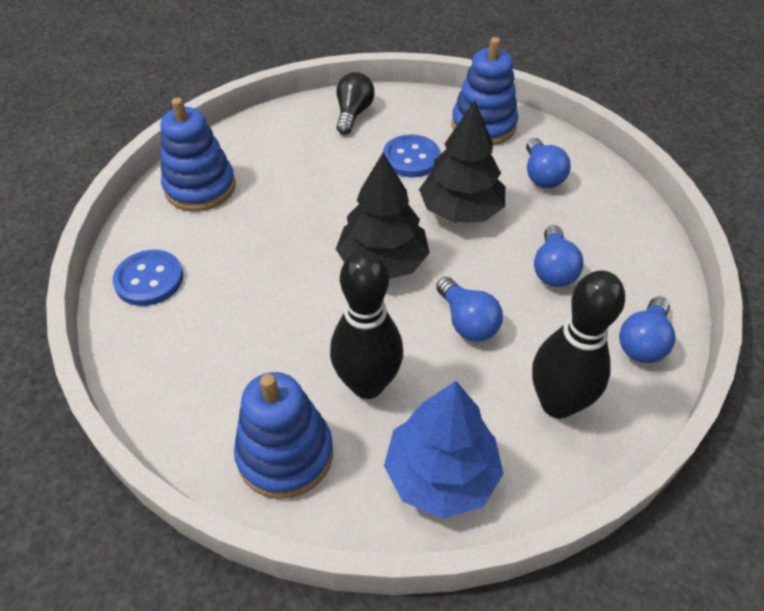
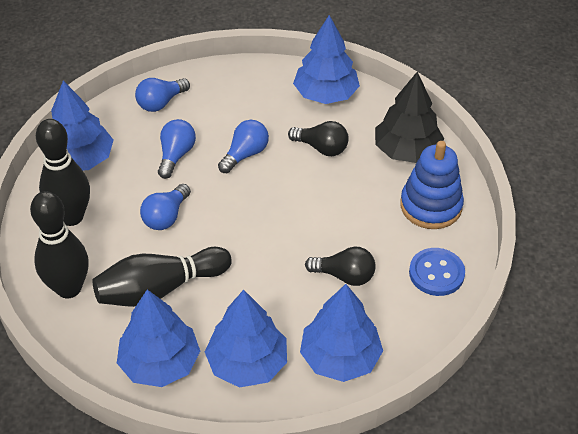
black bowling pin: [330,250,403,399] [532,271,625,418] = 2 -> [30,191,89,298] [36,119,90,226] [93,247,232,307] = 3
black light bulb: [336,72,375,135] = 1 -> [288,121,348,156] [305,246,376,286] = 2
black tree: [336,153,430,279] [419,100,505,223] = 2 -> [375,72,444,163] = 1
blue button: [113,250,183,306] [383,135,440,177] = 2 -> [409,248,465,296] = 1
blue stacking toy: [160,97,236,211] [234,372,333,499] [452,37,518,145] = 3 -> [400,141,464,229] = 1
blue tree: [384,381,503,519] = 1 -> [51,81,114,170] [117,290,200,387] [205,290,287,388] [293,15,360,104] [300,284,383,382] = 5

